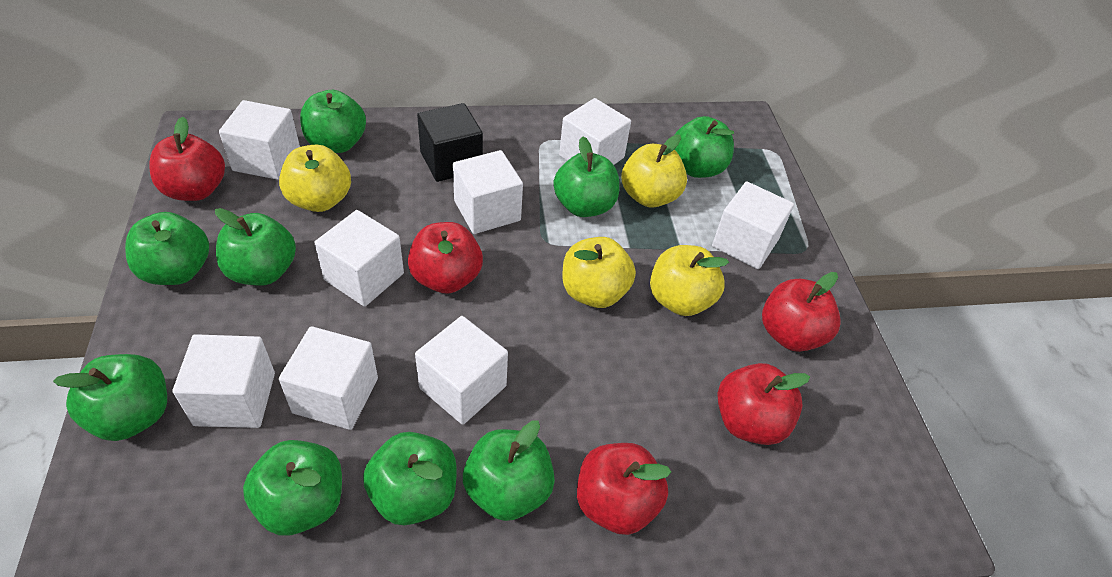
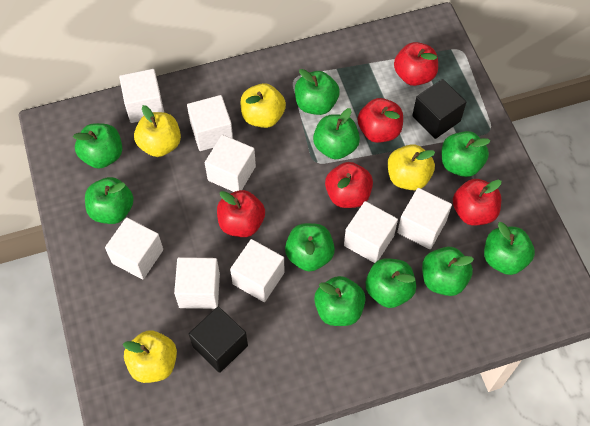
black cube: [417,103,483,182] = 1 -> [189,307,248,373] [412,79,467,139] = 2
green apple: [53,354,167,441] [125,212,209,285] [215,208,296,286] [243,440,342,536] [300,90,366,153] [363,432,457,525] [463,421,555,521] [553,136,619,217] [674,116,734,178] = 9 -> [73,123,122,169] [85,177,134,224] [285,223,335,272] [295,69,340,115] [313,108,360,160] [314,276,366,326] [366,258,416,308] [422,247,474,296] [442,131,490,177] [484,222,535,275] = 10

